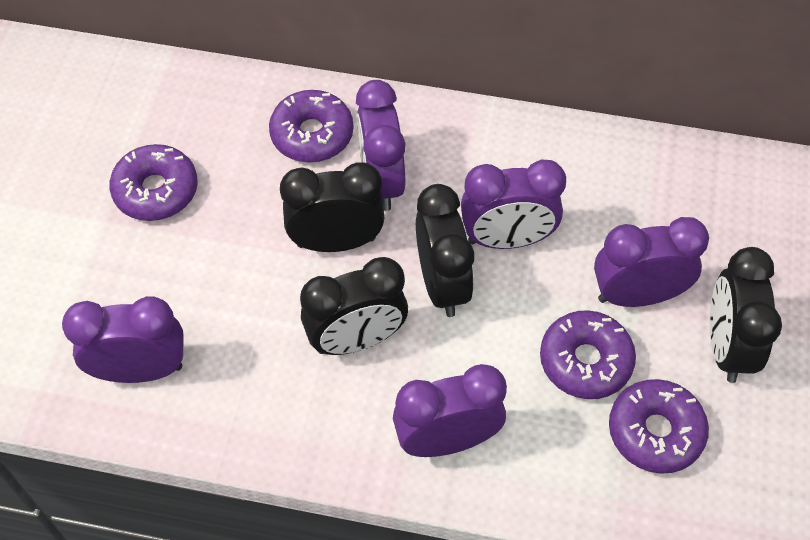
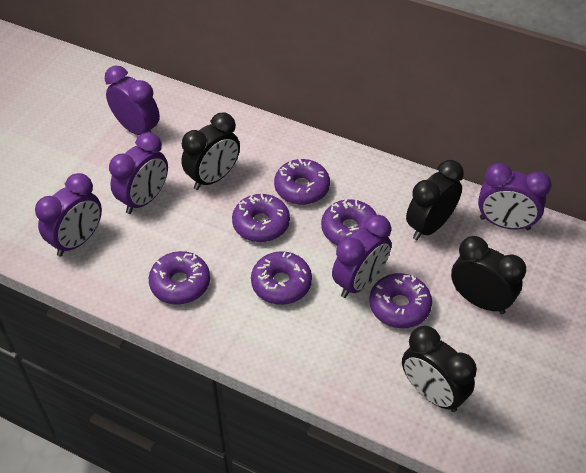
purple donut: [109,144,198,221] [269,90,353,162] [540,310,636,399] [609,379,709,474] = 4 -> [149,251,210,305] [232,194,290,242] [251,251,312,305] [274,159,330,205] [321,199,377,245] [369,273,432,328] = 6

